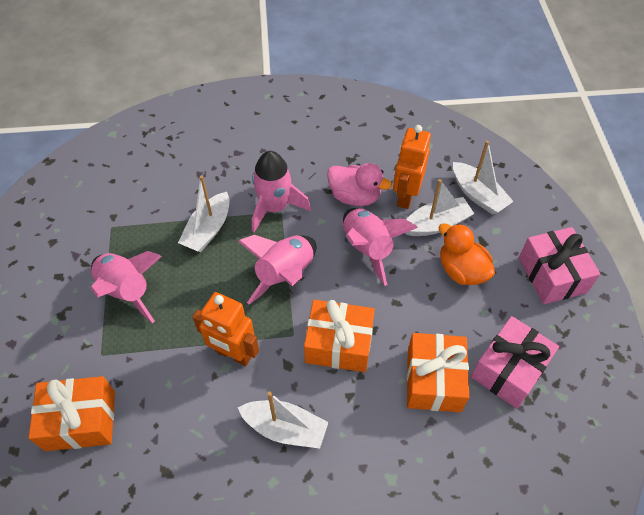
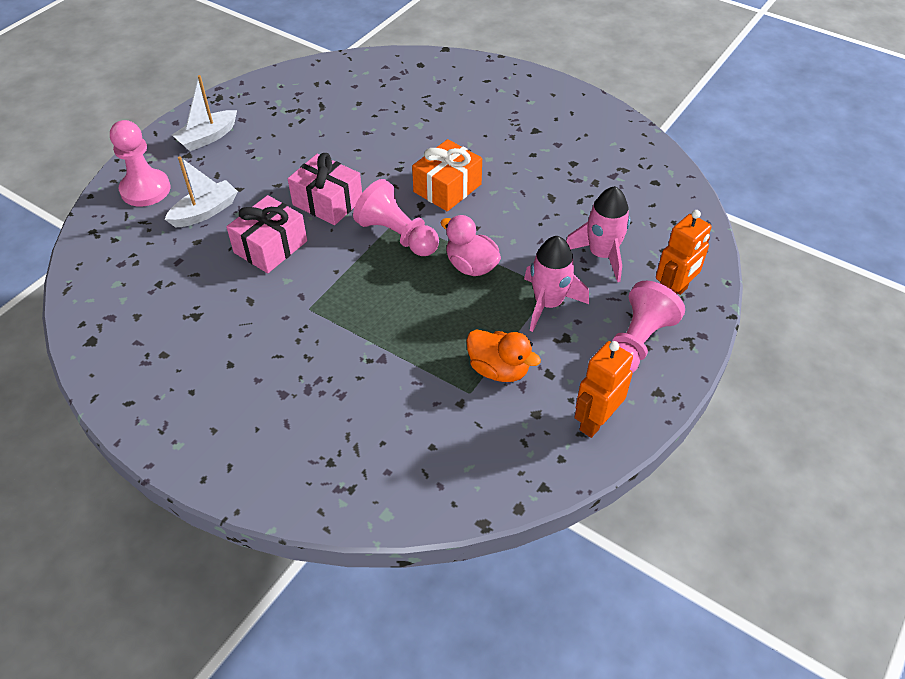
orange gift: [28,376,115,451] [304,300,375,372] [407,333,469,412] = 3 -> [412,139,482,212] = 1
pink pawn: none = 0 -> [110,120,170,207] [353,179,439,256] [613,281,685,373] = 3
pink rocket: [91,251,162,323] [238,235,316,305] [252,151,311,232] [343,208,418,286] = 4 -> [524,236,589,332] [566,186,630,282] = 2
white boat: [178,176,229,253] [237,392,328,449] [405,179,475,236] [453,141,514,215] = 4 -> [165,156,238,227] [172,75,237,151] = 2

